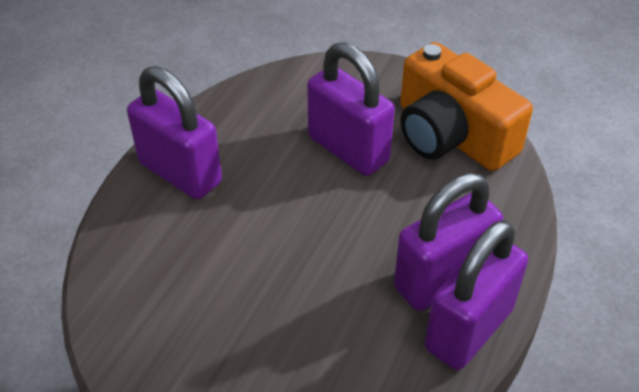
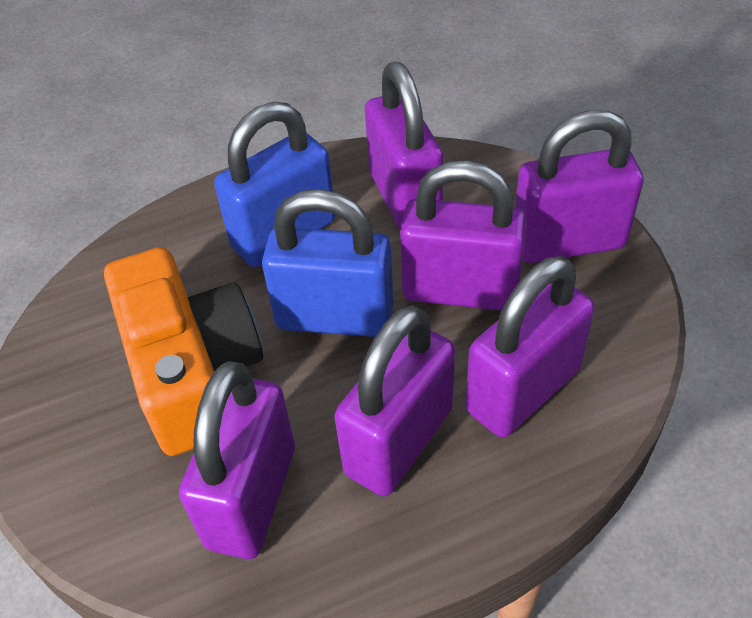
blue padlock: none = 0 -> [214,101,335,267] [262,189,393,337] = 2
purple padlock: [127,66,222,199] [307,42,395,176] [394,173,503,311] [425,220,528,370] = 4 -> [179,361,295,559] [334,305,455,496] [365,62,444,229] [400,160,527,311] [466,256,595,438] [515,110,644,263] = 6

